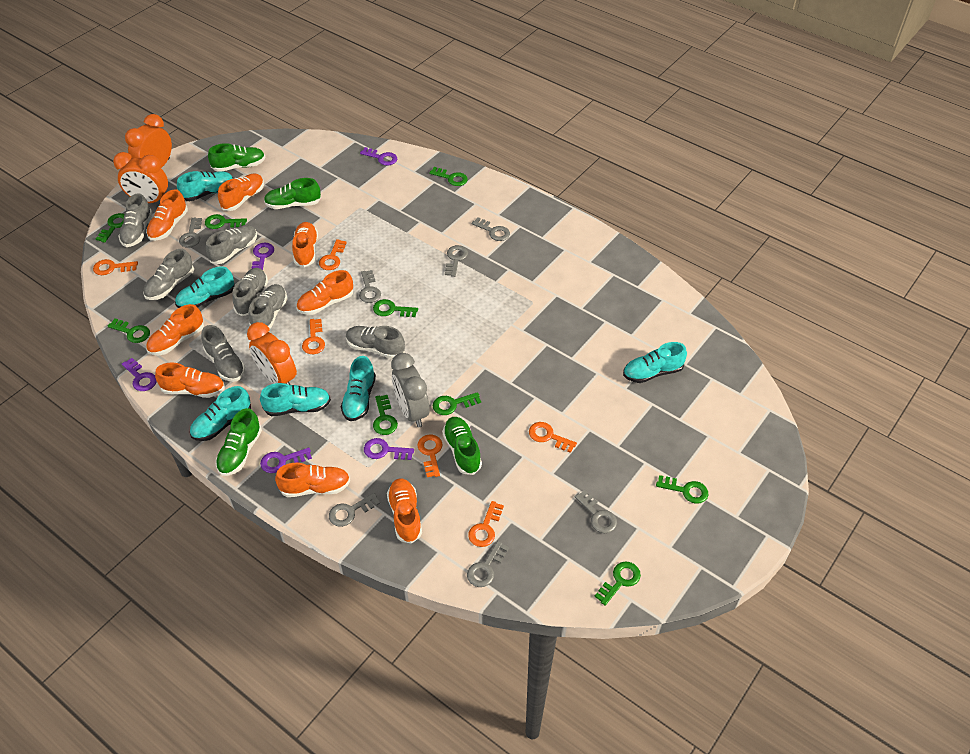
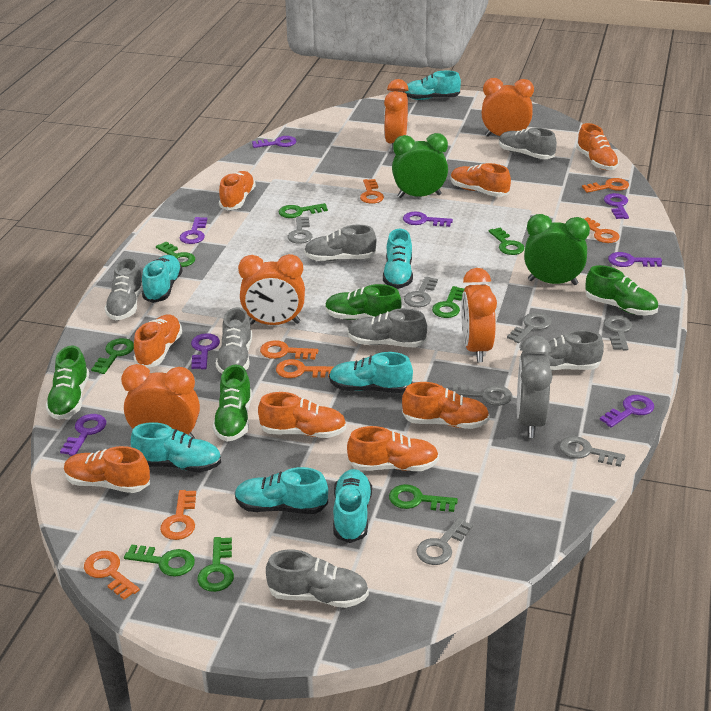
green clock: none = 0 -> [392,133,448,198] [524,214,590,285] = 2
green key: [96,213,124,243] [108,319,150,343] [205,214,247,229] [373,299,418,317] [373,395,398,435] [429,167,468,186] [433,392,481,415] [594,561,641,605] [656,475,708,504] = 9 -> [91,338,134,374] [124,545,195,577] [156,242,195,267] [197,537,234,592] [279,203,328,218] [389,484,458,512] [432,286,465,318] [489,228,525,255] = 8
orange clock: [113,152,168,203] [125,114,172,168] [247,322,297,385] = 3 -> [121,364,200,439] [238,254,305,325] [384,79,409,152] [461,268,497,362] [482,78,534,137] = 5
orange key: [93,259,138,275] [302,319,325,354] [319,239,347,270] [417,435,443,477] [468,501,504,547] [529,422,577,453] = 6 -> [84,551,140,600] [160,490,196,540] [260,340,319,359] [276,359,335,378] [360,179,384,204] [582,178,629,193] [585,217,620,243] = 7
purple key: [122,358,157,391] [252,243,274,270] [260,447,312,473] [360,147,397,165] [364,438,414,460] = 5 -> [60,414,106,456] [180,217,207,244] [191,333,220,369] [252,136,297,148] [403,211,453,227] [600,395,654,428] [604,193,629,219] [608,252,662,267] = 8
turquoise shoe: [175,267,235,308] [177,171,233,201] [190,386,251,441] [260,383,331,416] [341,356,376,421] [623,342,687,383] = 6 -> [131,422,221,472] [142,255,183,303] [235,467,328,514] [329,352,413,393] [333,469,372,543] [383,229,413,289] [404,71,461,100] = 7

